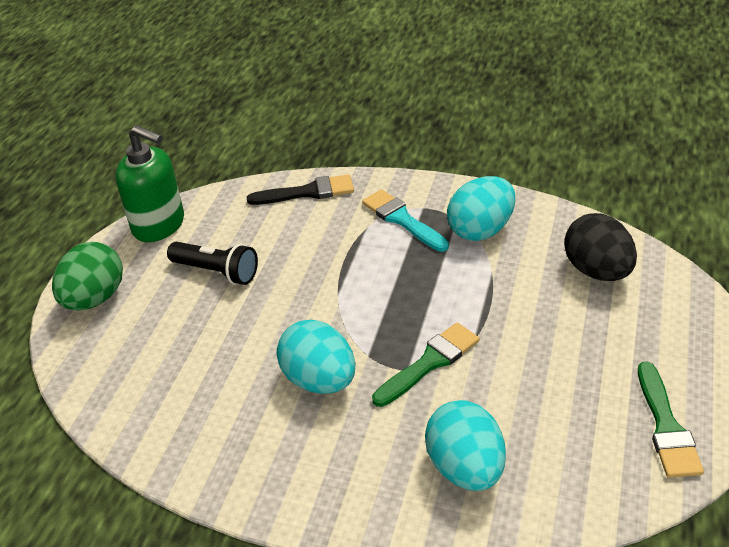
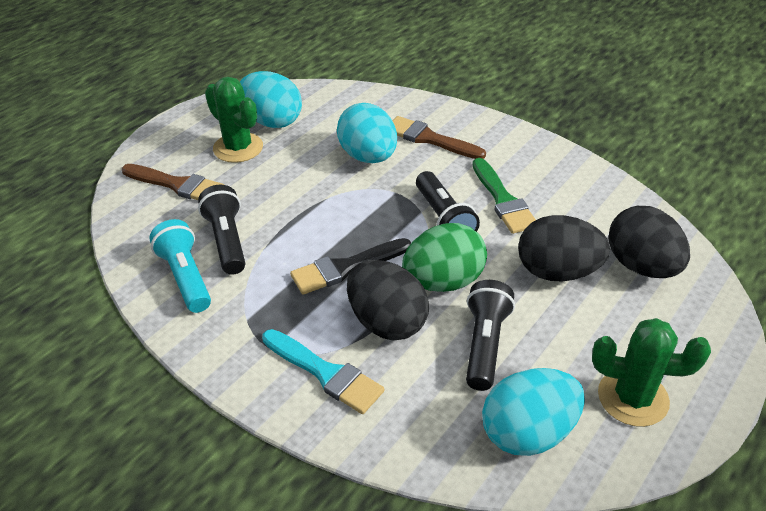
black egg: [564,213,637,281] = 1 -> [347,260,429,340] [518,215,610,281] [608,206,690,278] = 3
black flashlight: [167,242,258,285] = 1 -> [198,185,245,275] [416,171,480,232] [466,280,515,391] = 3
brown brush: none = 0 -> [122,164,224,200] [393,116,486,159] = 2
green brush: [372,322,479,407] [638,362,704,478] = 2 -> [472,158,536,234] = 1
green cactus: none = 0 -> [205,77,263,163] [592,318,711,427] = 2
green soap dispenser: [115,125,184,242] = 1 -> none = 0
turquoise flashlight: none = 0 -> [149,219,211,313] = 1

